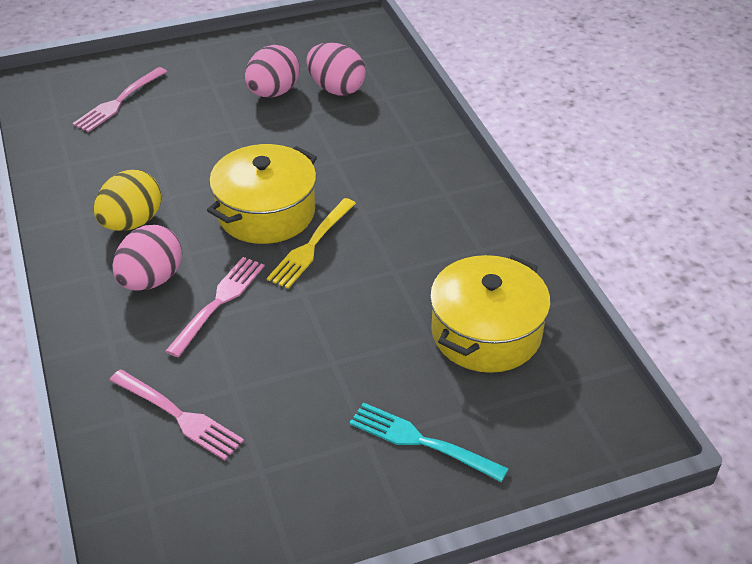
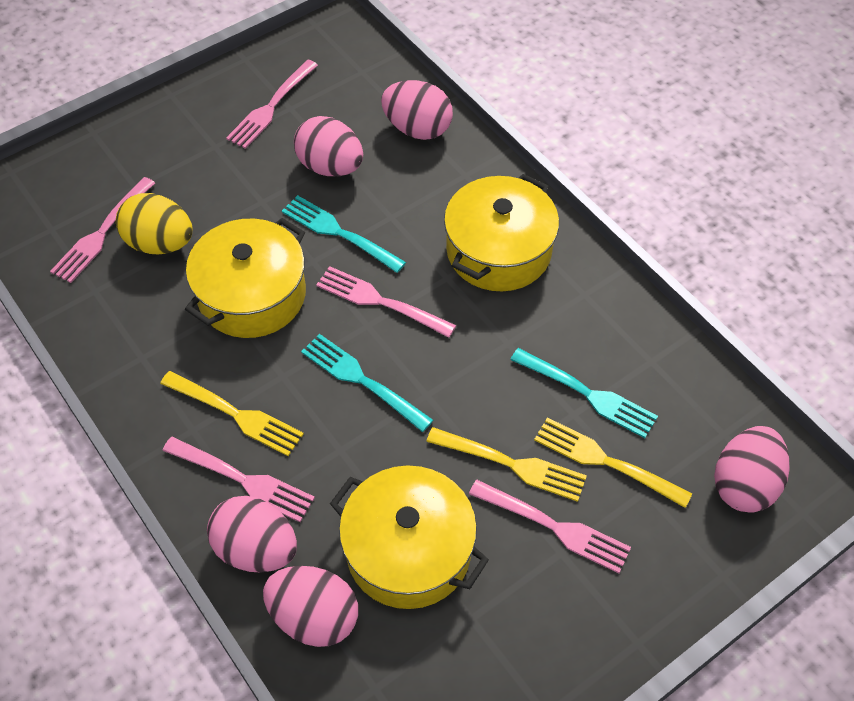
pink egg: [112,225,182,291] [245,45,300,98] [306,43,366,96] = 3 -> [207,496,297,573] [263,566,358,647] [294,116,363,176] [381,80,453,140] [714,426,790,513] = 5
pink fork: [72,67,167,132] [110,369,244,461] [165,257,265,357] = 3 -> [50,177,155,283] [162,437,315,522] [226,60,318,149] [316,266,456,338] [469,480,631,573] = 5
turquoise fork: [349,402,509,482] = 1 -> [282,195,406,273] [301,334,433,432] [510,348,658,438] = 3
yellow fork: [267,198,356,289] = 1 -> [160,371,304,456] [426,427,587,502] [534,417,692,508] = 3
yellow pot: [207,144,317,244] [430,255,551,373] = 2 -> [185,218,306,338] [330,465,489,609] [444,174,559,291] = 3

